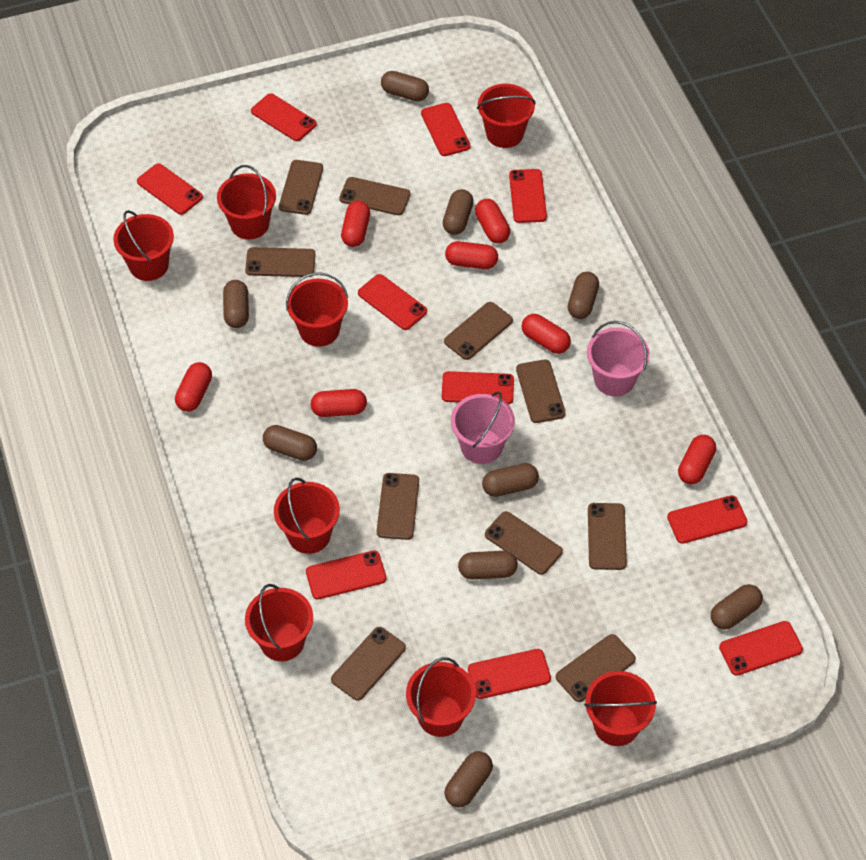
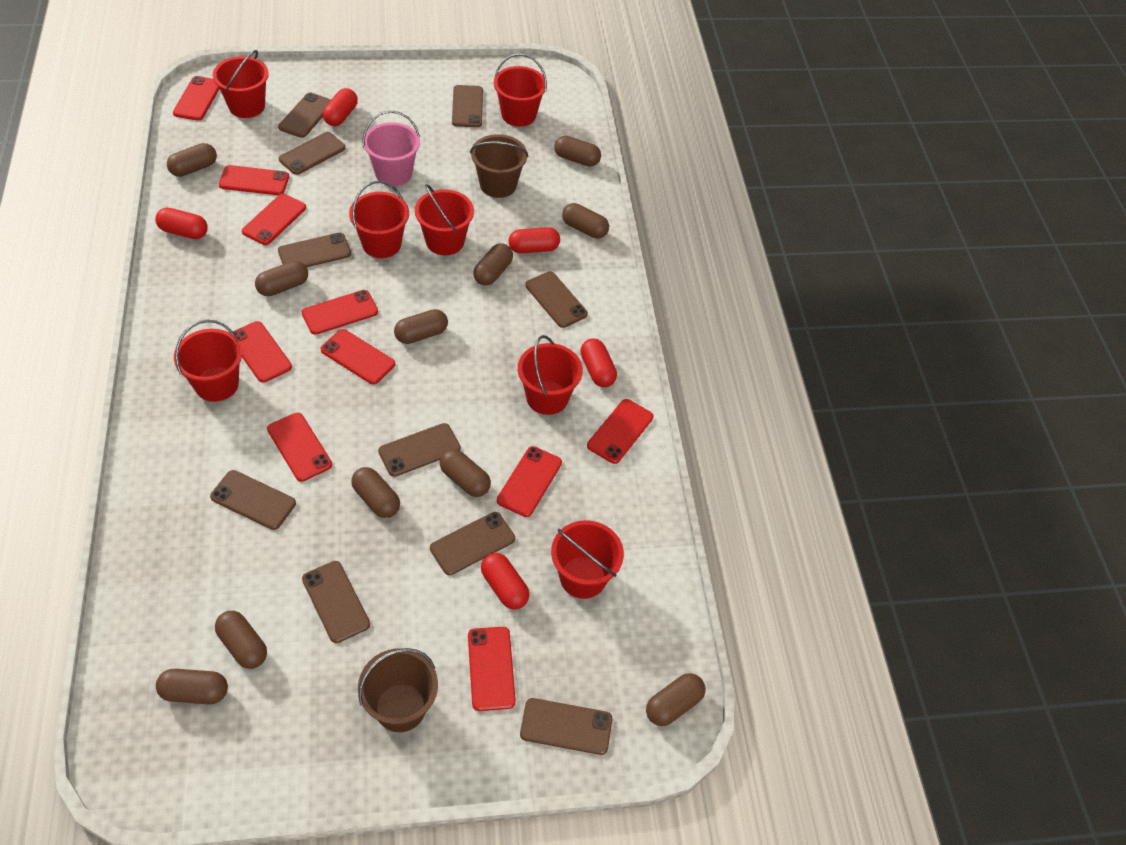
brown bucket: none = 0 -> [358,648,438,732] [470,134,528,198] = 2
brown capsule: [223,280,249,328] [263,425,317,461] [381,71,429,101] [443,189,474,235] [444,751,493,808] [458,551,518,580] [482,463,539,497] [568,272,599,319] [711,584,763,630] = 9 -> [156,669,228,704] [167,143,217,177] [215,611,267,669] [255,261,308,296] [351,467,400,518] [394,309,448,344] [440,449,491,497] [473,243,513,286] [554,136,601,167] [562,203,609,239] [646,673,705,726] = 11
pink bucket: [451,391,515,464] [587,321,650,396] = 2 -> [362,111,420,186] = 1
red bucket: [113,210,174,281] [217,165,276,239] [245,584,313,661] [274,478,340,554] [286,272,348,347] [406,657,476,737] [477,84,536,148] [584,671,657,746] = 8 -> [174,320,242,402] [213,50,269,118] [349,181,409,258] [415,184,474,256] [494,53,547,127] [518,335,583,415] [551,520,624,599] = 7
red capsule: [175,362,212,412] [311,389,367,417] [341,201,370,247] [445,241,498,269] [475,199,510,243] [522,314,571,354] [678,435,716,485] = 7 -> [155,208,208,239] [323,88,358,126] [481,553,529,610] [509,227,560,253] [580,338,617,387] = 5

